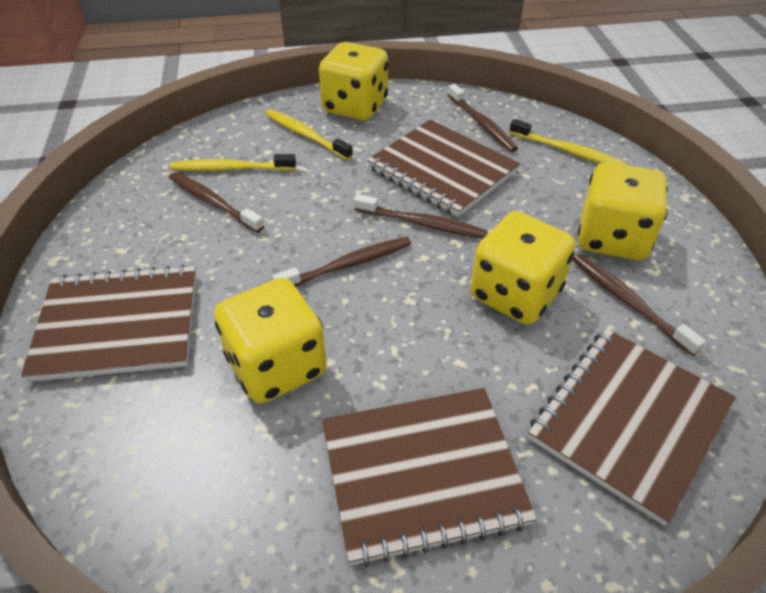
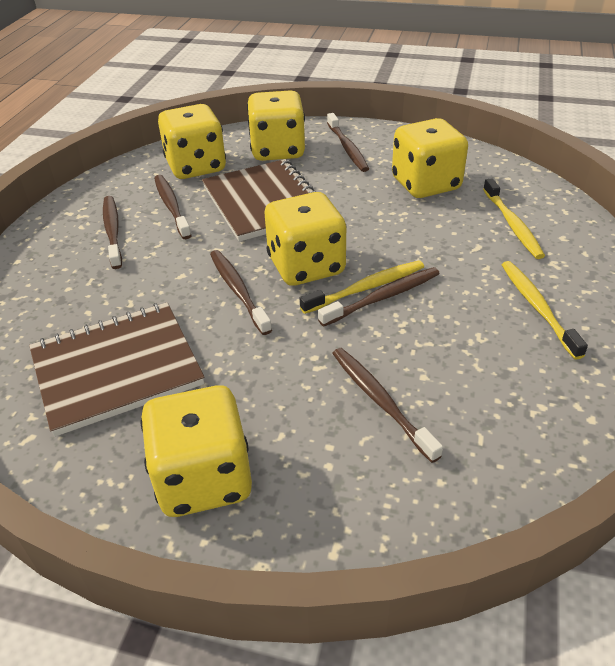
brown notebook: [21,264,196,382] [322,388,537,567] [367,120,520,217] [528,329,736,526] = 4 -> [29,302,205,437] [202,159,316,242] = 2
brown toothbrush: [169,172,264,233] [273,236,411,287] [354,194,488,238] [448,84,518,152] [572,254,706,356] = 5 -> [103,196,122,269] [154,175,192,239] [210,250,272,335] [318,267,440,327] [327,113,369,172] [332,348,443,463] = 6
yellow dice: [214,278,327,403] [319,42,388,120] [470,211,575,324] [578,162,668,260] = 4 -> [140,385,252,517] [158,104,226,179] [247,90,305,161] [264,192,347,286] [392,118,468,198] = 5

